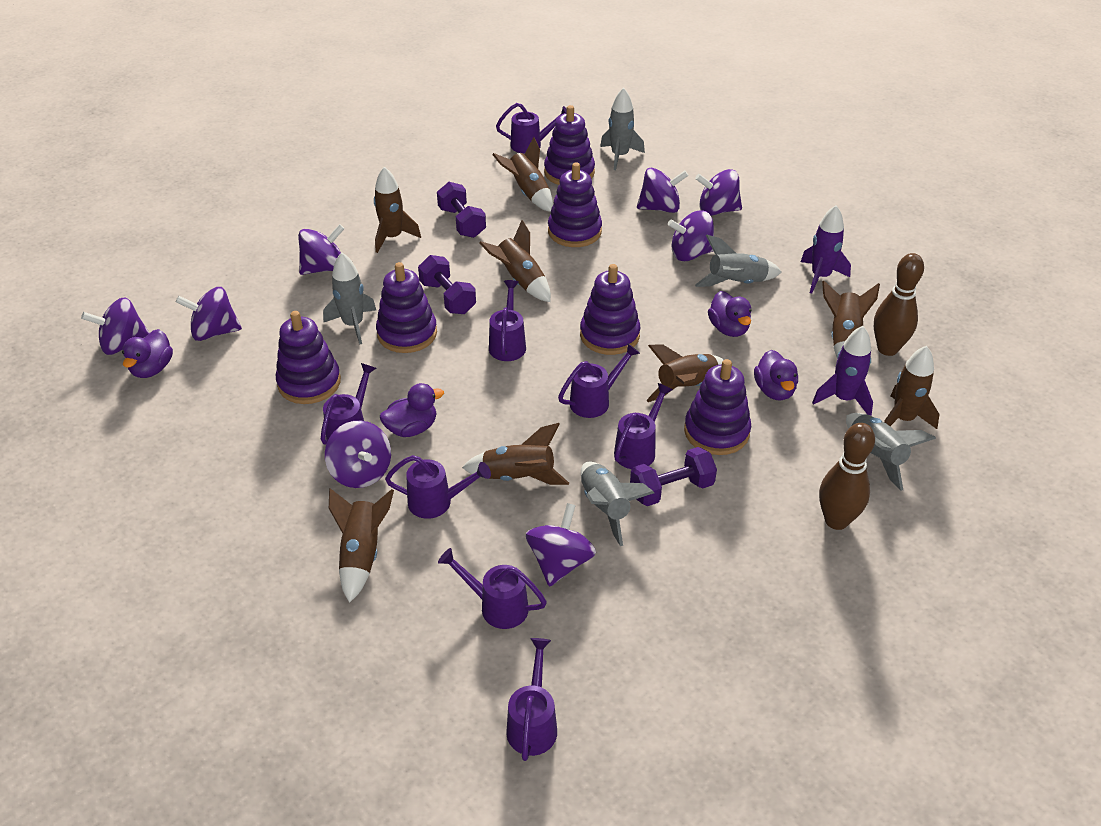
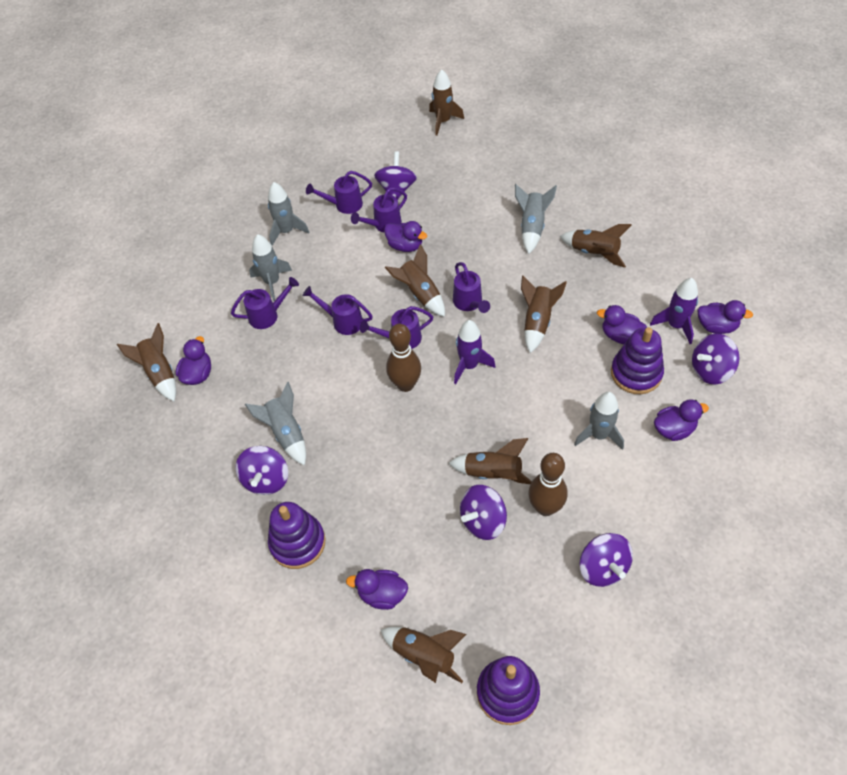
brown rocket: [329,488,394,603] [374,167,421,253] [462,423,569,485] [480,220,551,302] [492,137,553,212] [646,345,724,402] [822,281,880,359] [884,346,940,429] = 8 -> [117,323,176,401] [381,627,466,683] [385,244,445,317] [429,69,464,136] [449,438,532,484] [521,276,567,353] [560,224,632,268] = 7
purple duck: [122,329,173,378] [380,383,444,437] [708,291,751,337] [754,350,798,400] = 4 -> [176,336,211,385] [346,569,408,610] [384,221,427,252] [597,305,647,344] [654,399,709,441] [697,300,753,334] = 6
purple dumbbell: [418,255,476,314] [437,182,486,238] [630,447,717,506] = 3 -> none = 0
purple spinning top: [81,297,149,355] [176,287,242,341] [298,224,345,275] [325,421,391,488] [526,503,596,587] [637,168,689,213] [668,210,714,261] [695,169,742,216] = 8 -> [235,446,288,495] [374,151,417,200] [460,485,507,540] [580,533,633,587] [692,334,739,384] = 5
purple stacking toy: [276,311,341,404] [376,262,437,353] [544,105,595,185] [548,162,602,247] [580,264,641,355] [684,359,751,455] = 6 -> [268,502,326,569] [477,656,540,725] [611,327,664,394] = 3
purple watering can: [321,363,377,444] [385,455,491,519] [438,548,547,629] [489,280,526,361] [496,103,566,154] [506,638,557,761] [558,344,640,418] [614,383,673,469] = 8 -> [231,277,299,329] [303,286,373,335] [306,171,372,214] [351,187,407,233] [360,306,433,349] [453,262,490,313] = 6

